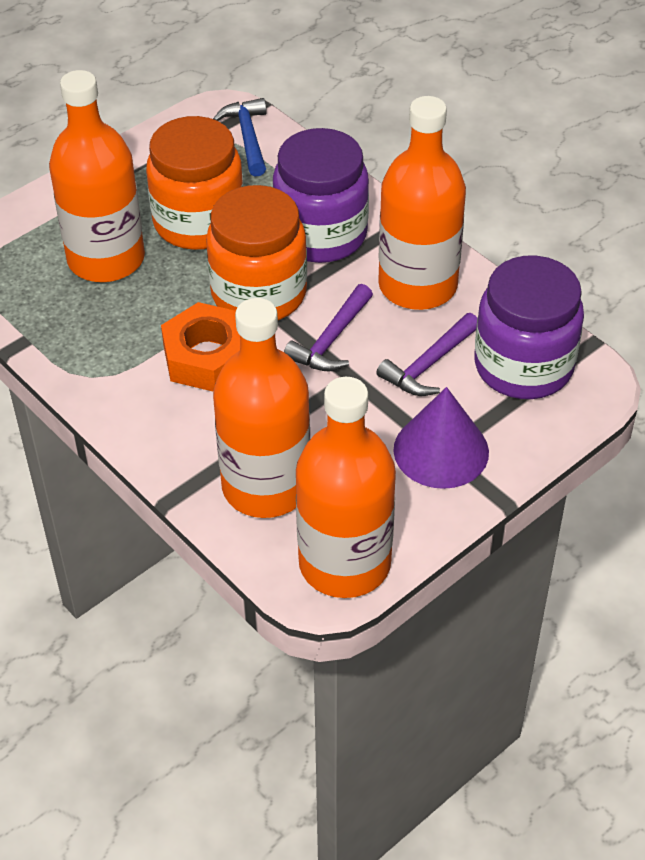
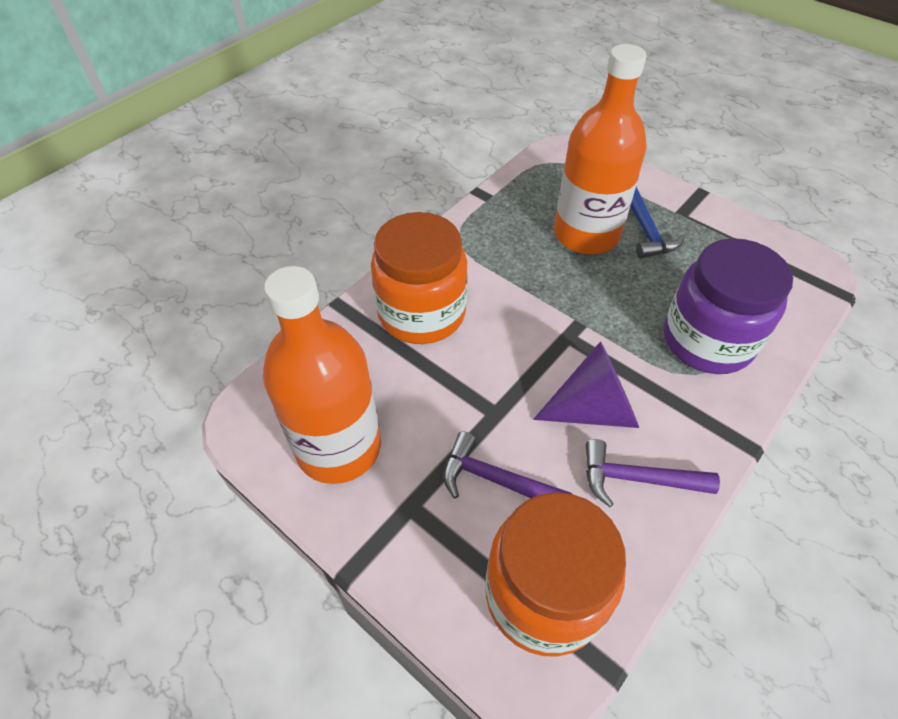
orange bottle: [49,70,145,282] [213,298,310,518] [296,377,396,598] [378,96,466,310] = 4 -> [263,266,381,484] [554,44,647,255] = 2
orange nut: [161,302,240,391] = 1 -> none = 0
purple jar: [273,128,369,263] [474,256,584,399] = 2 -> [664,238,793,374] = 1

